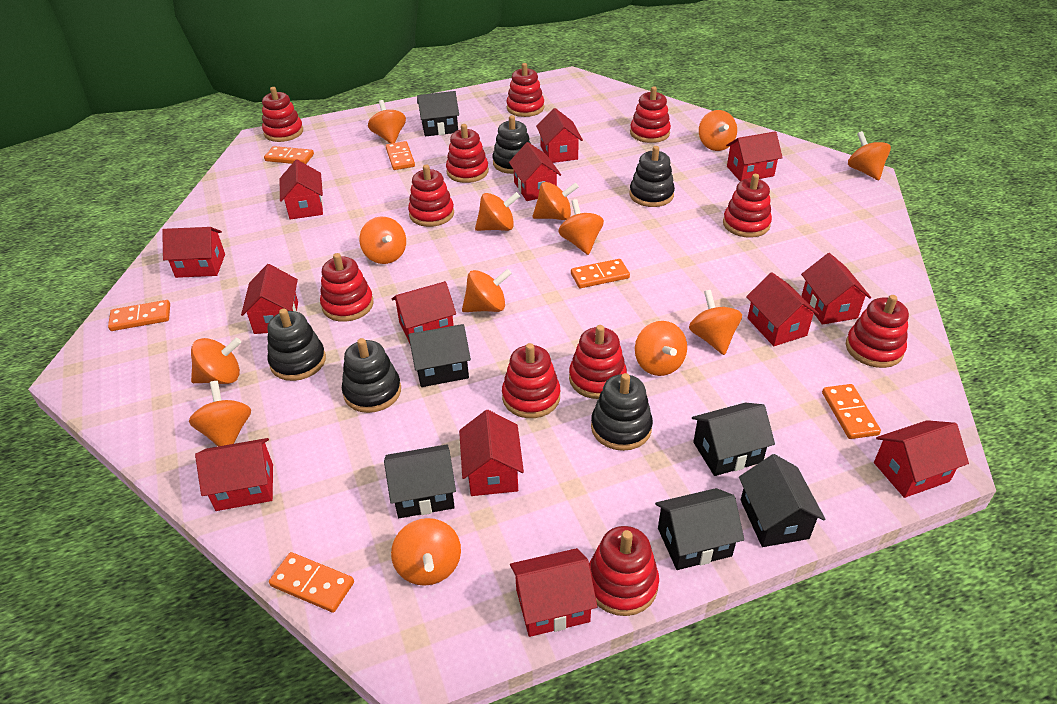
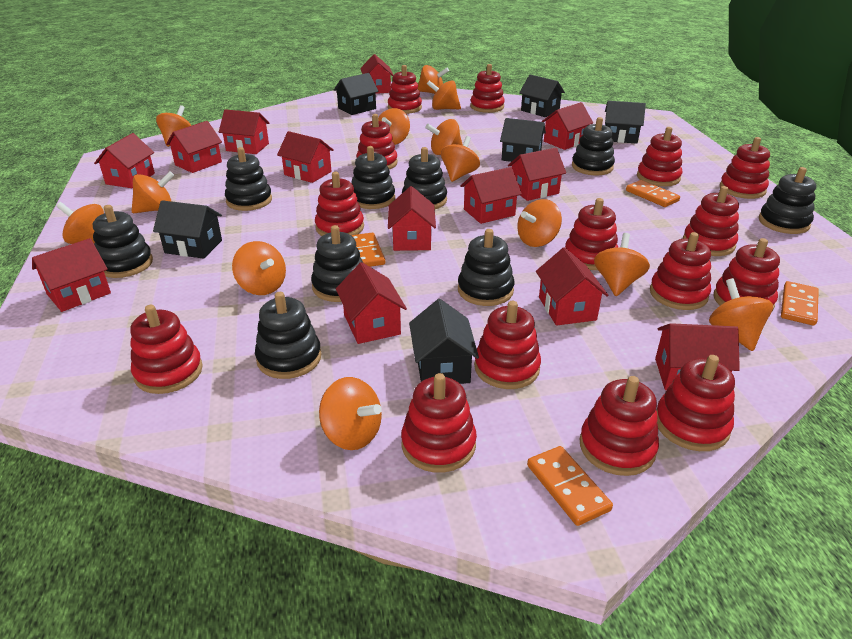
black stacking toy: [267,309,326,381] [342,338,401,413] [492,115,531,174] [591,373,653,451] [630,146,675,207] = 5 -> [93,205,153,278] [225,147,272,211] [255,292,321,379] [311,225,363,302] [352,146,395,209] [402,147,447,209] [458,229,514,306] [572,117,615,175] [759,167,816,234] = 9
orange domino: [108,300,170,331] [264,146,314,164] [269,552,354,613] [386,141,415,170] [571,259,630,288] [822,384,881,439] = 6 -> [351,233,385,267] [527,446,613,526] [626,180,680,207] [781,281,819,326] = 4
red stacking toy: [262,87,303,142] [320,253,374,322] [408,165,454,227] [446,124,489,183] [502,343,560,418] [506,63,544,117] [569,325,627,399] [589,526,659,616] [630,86,671,143] [723,174,772,238] [846,295,909,368] = 11 -> [130,305,203,394] [315,172,364,236] [356,114,398,169] [388,65,422,114] [401,373,477,473] [470,64,505,113] [474,301,541,389] [565,198,618,270] [580,376,659,476] [637,127,682,187] [650,232,711,310] [656,355,735,451] [683,186,739,256] [713,238,780,311] [720,137,770,199] = 15

